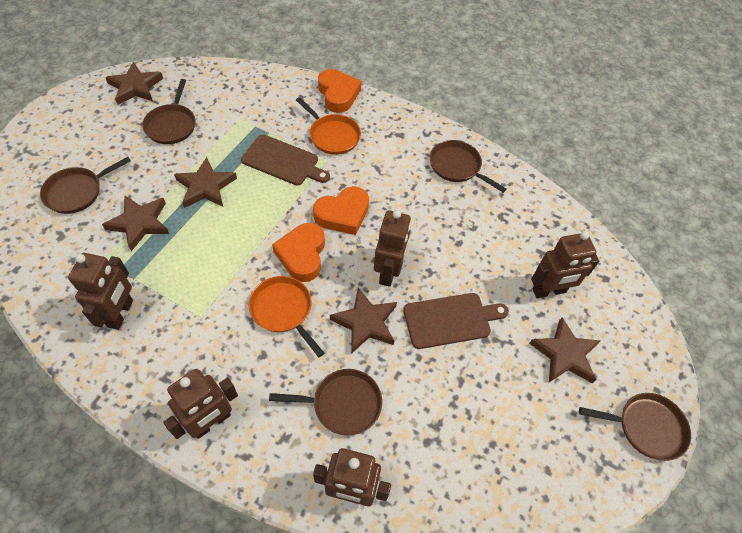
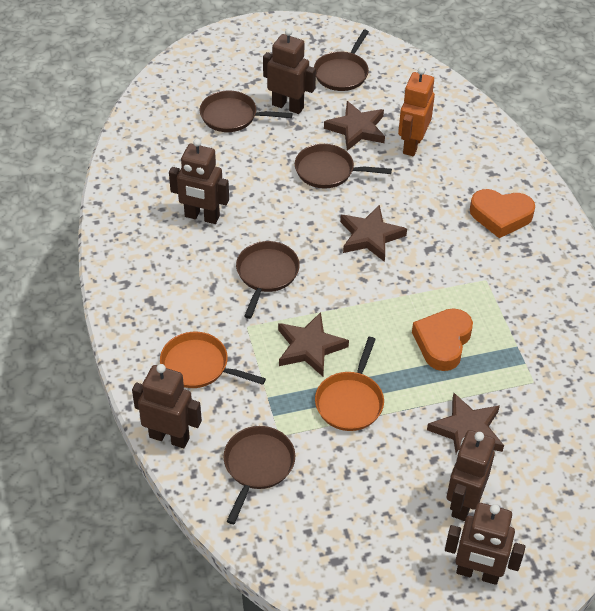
brown cutting board: [241,134,330,185] [403,293,509,349] = 2 -> none = 0
brown star: [102,195,169,251] [105,62,163,105] [174,157,237,208] [330,288,397,354] [529,317,601,383] = 5 -> [278,312,349,377] [324,101,385,151] [340,205,407,262] [427,393,504,453] = 4
orange heart: [272,223,325,282] [313,186,369,235] [318,69,361,113] = 3 -> [412,308,473,371] [470,189,535,238] = 2
orange robot: none = 0 -> [398,67,435,156] = 1

